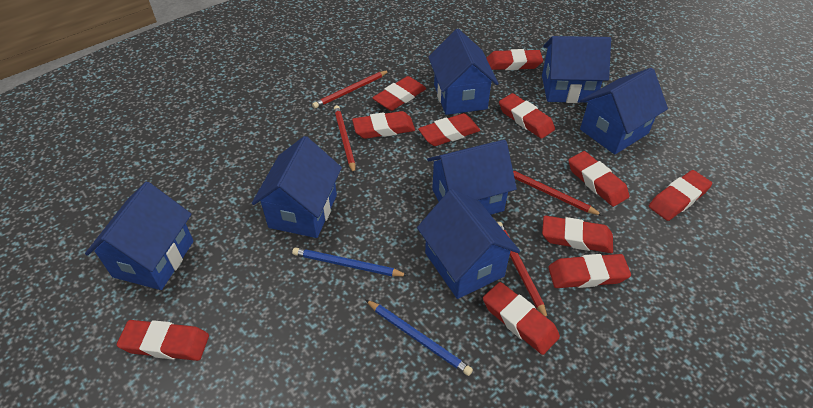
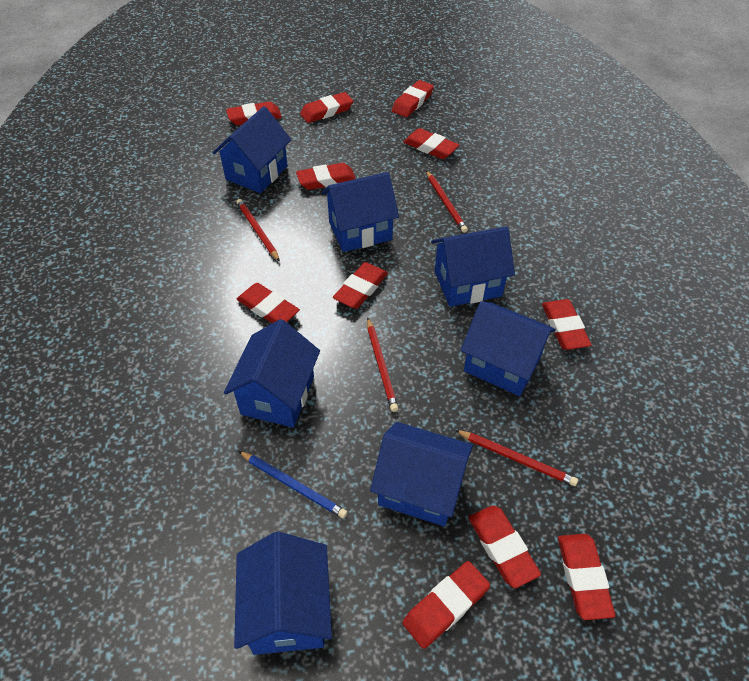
blue pencil: [292,247,408,276] [366,300,473,376] = 2 -> [238,451,347,519] = 1

